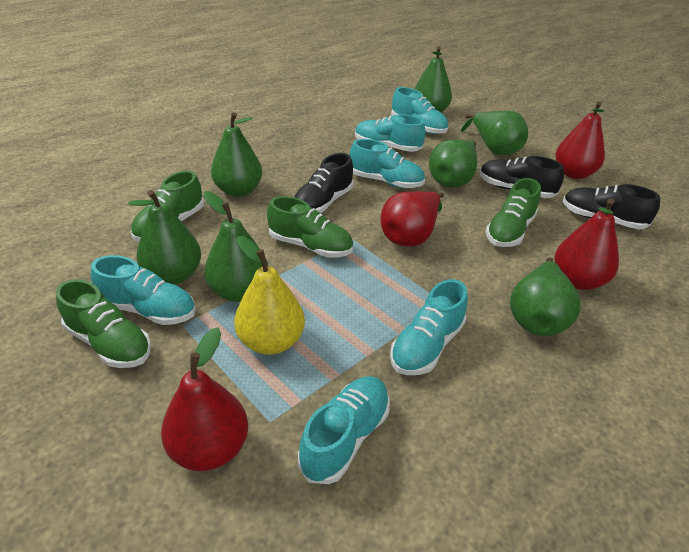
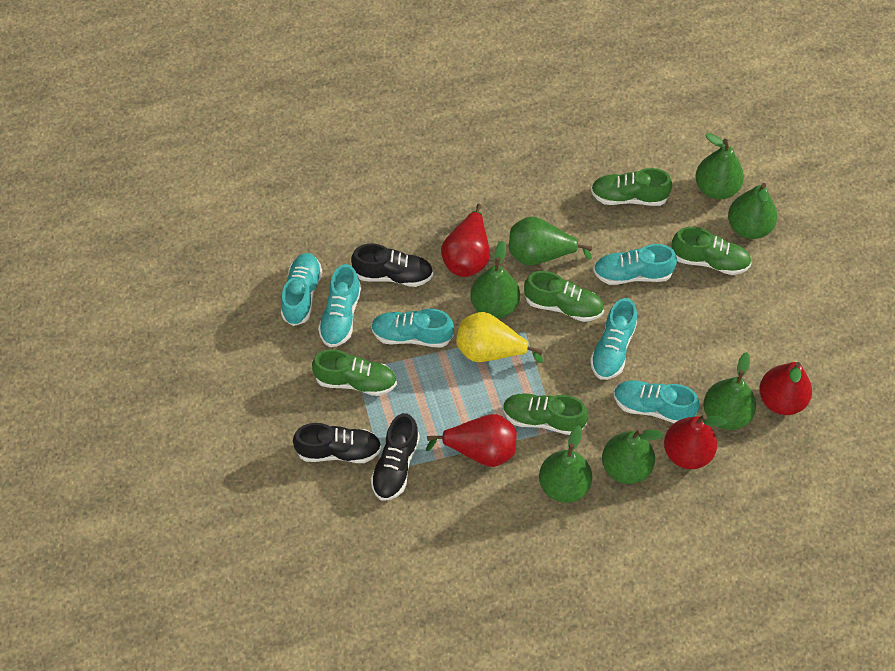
green shoe: [56,279,151,368] [131,171,204,242] [267,196,353,258] [486,178,541,247] = 4 -> [312,349,397,396] [503,393,588,435] [524,271,604,322] [591,168,672,206] [671,227,752,275] = 5

